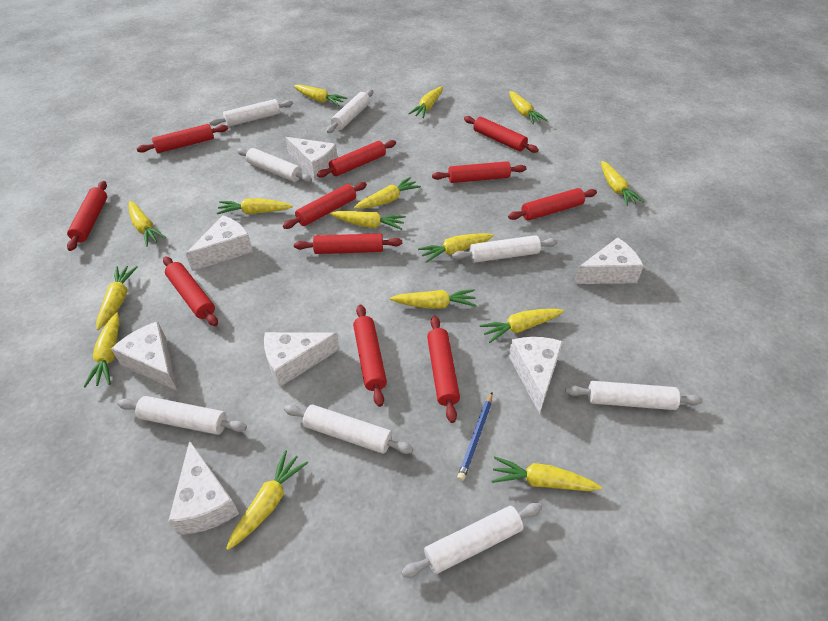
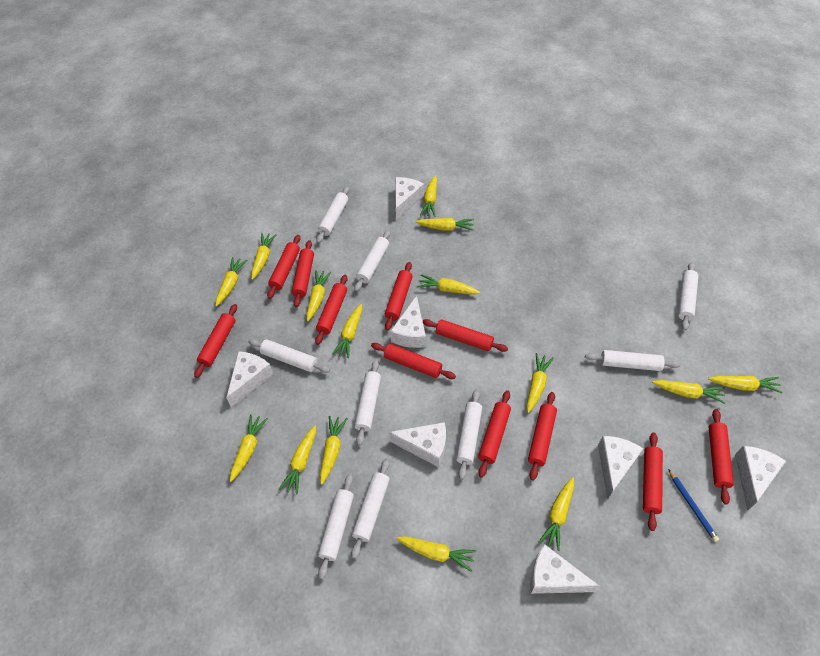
white rolling pin: [117,396,247,435] [209,99,293,127] [237,148,312,182] [284,405,413,454] [327,90,373,133] [401,503,542,578] [452,235,558,263] [565,381,703,410] = 8 -> [248,339,330,373] [316,186,349,243] [318,474,354,579] [351,458,390,559] [354,230,390,291] [354,360,381,446] [456,389,482,480] [585,350,681,371] [678,262,698,330] = 9

